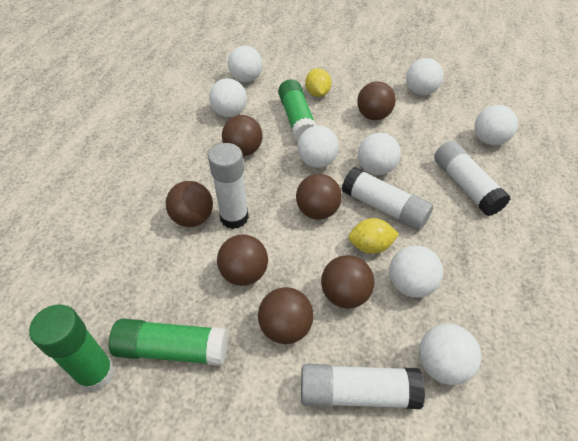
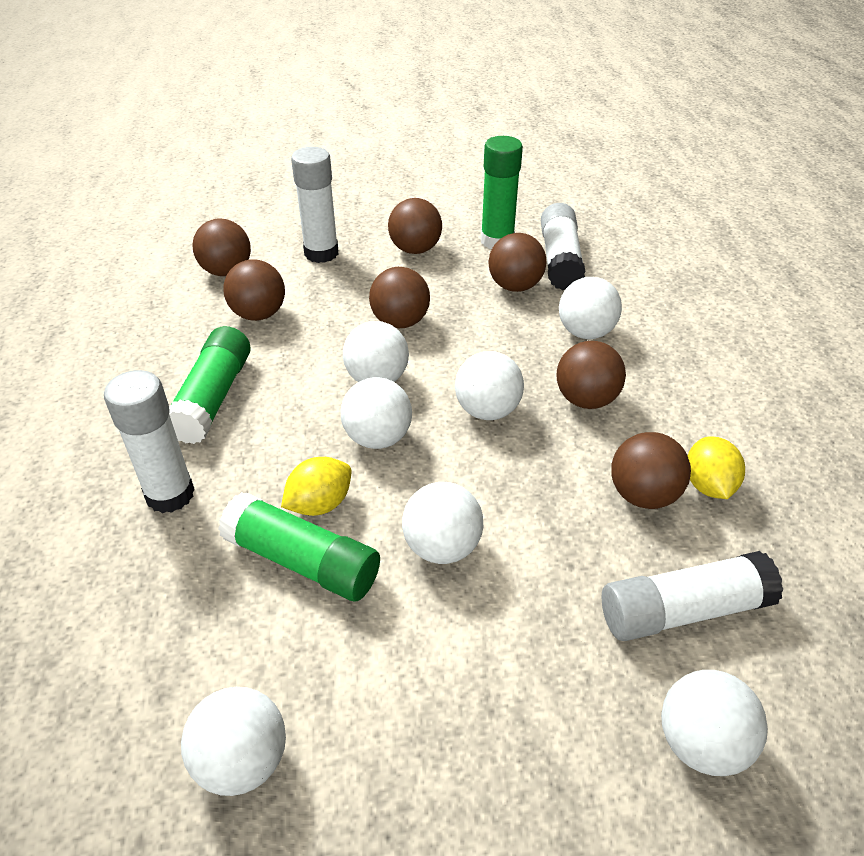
white ball: [209,78,247,117] [228,46,263,82] [297,126,339,168] [358,133,401,175] [389,245,443,298] [406,58,443,96] [419,324,482,385] [474,105,518,145] = 8 -> [181,687,286,796] [340,377,412,449] [343,321,409,382] [402,482,483,564] [455,351,524,420] [559,277,622,339] [661,670,768,776] = 7

